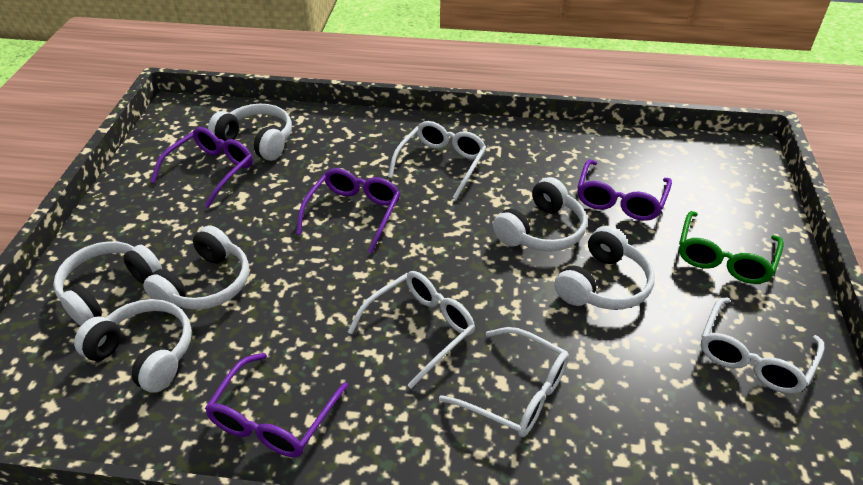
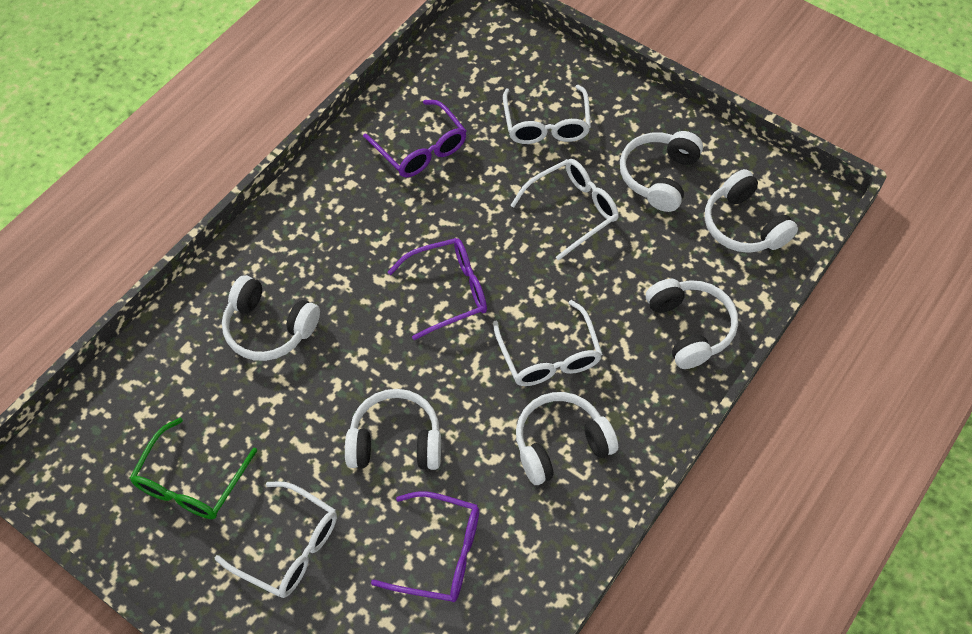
purple glasses: [150,127,253,208] [205,353,348,457] [296,168,400,253] [577,159,672,221] = 4 -> [363,100,467,177] [371,491,479,602] [388,238,487,340] = 3

